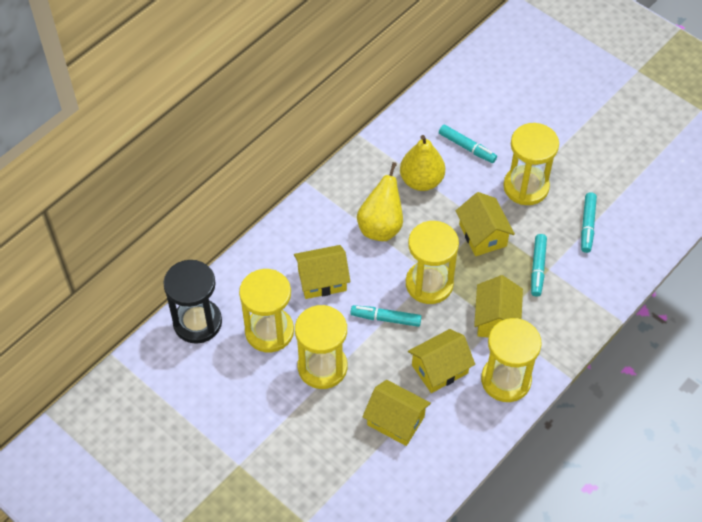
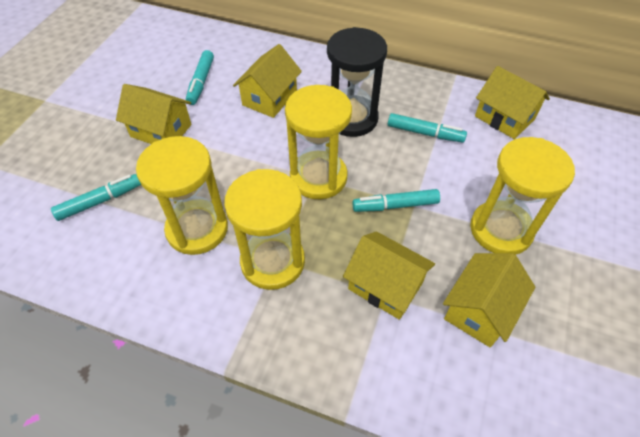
yellow hourglass: [239,269,294,353] [295,305,347,389] [406,221,459,304] [481,318,542,402] [503,123,559,205] = 5 -> [136,136,228,255] [224,169,305,290] [285,85,352,199] [470,137,575,255] = 4
yellow pear: [357,162,403,241] [400,135,445,191] = 2 -> none = 0

